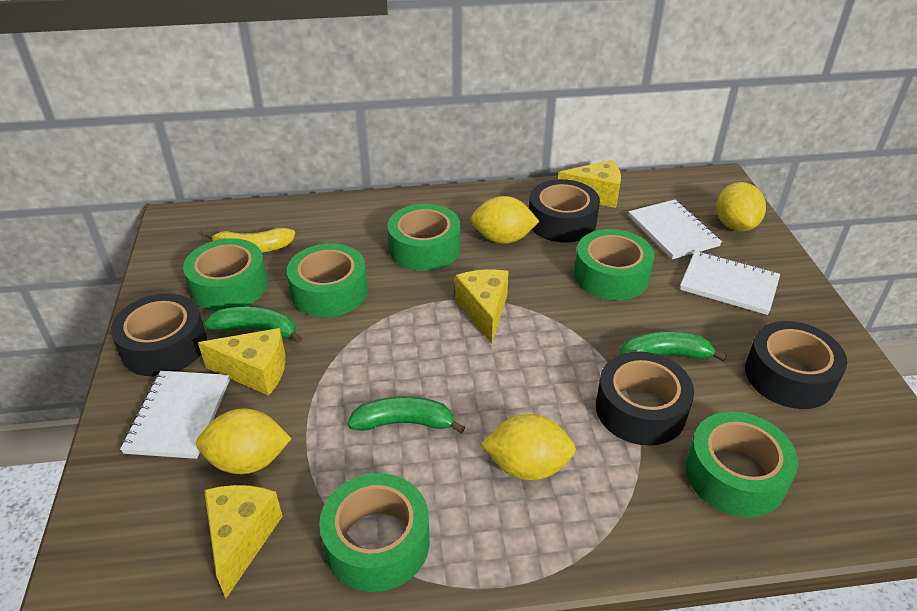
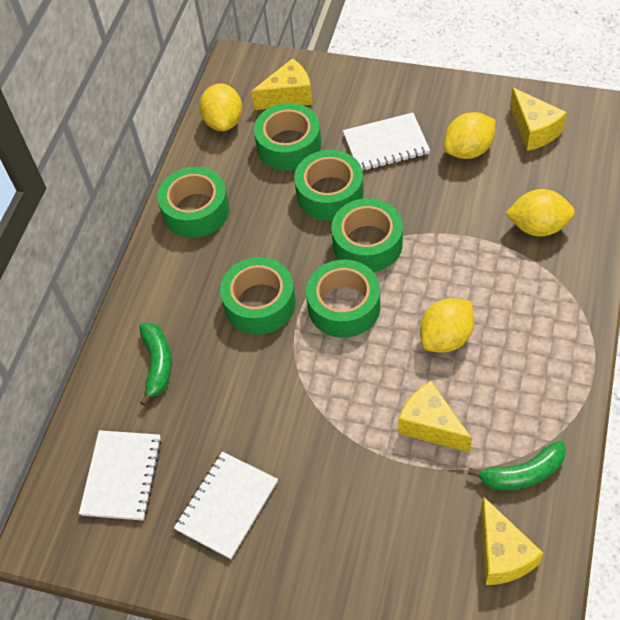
black tape: [111,293,207,376] [529,179,600,243] [596,352,694,446] [745,321,847,409] = 4 -> none = 0
green banana: [204,306,302,343] [347,396,465,434] [620,331,727,361] = 3 -> [139,323,172,406] [468,441,566,491] = 2
yellow banana: [205,228,295,253] = 1 -> none = 0

